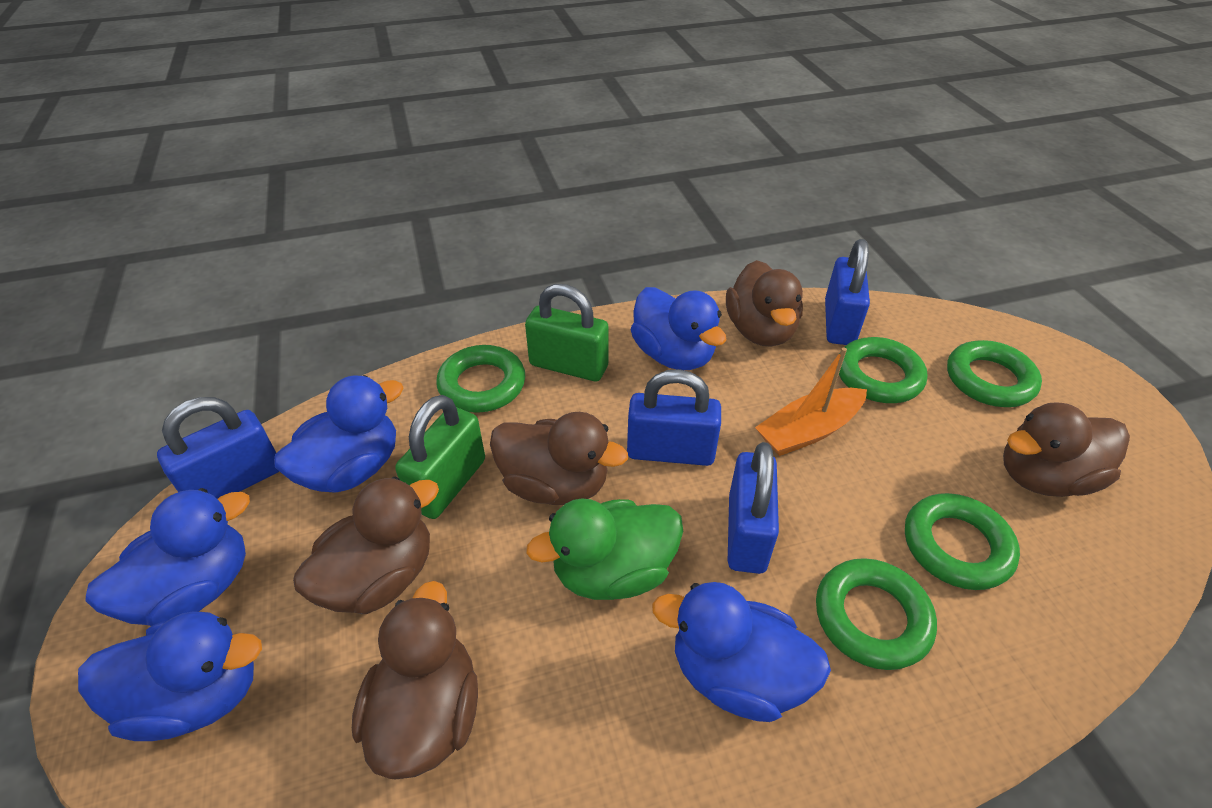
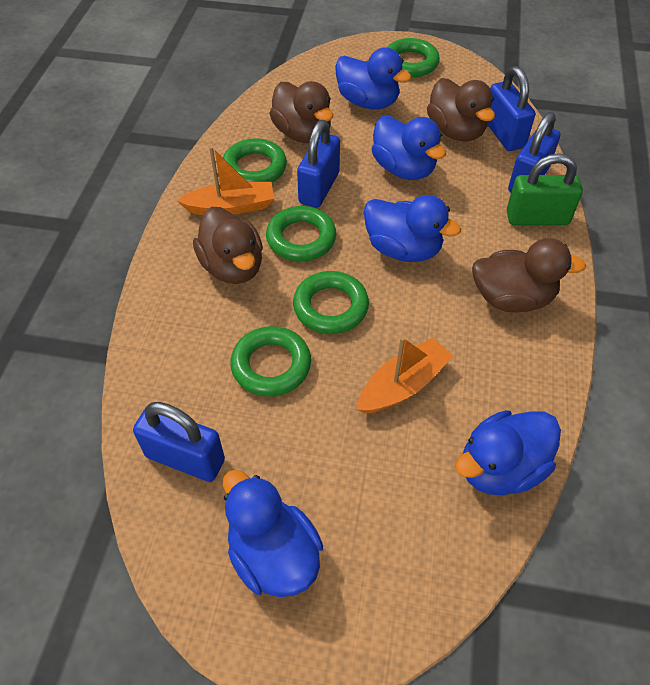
brown duck: [293,477,439,614] [352,581,478,779] [490,412,628,505] [726,260,803,347] [1003,402,1130,497] = 5 -> [193,207,263,284] [269,81,333,143] [427,78,495,142] [472,238,586,313] = 4
green duck: [526,498,683,600] = 1 -> none = 0
green padlock: [395,395,485,519] [525,284,609,381] = 2 -> [507,153,583,225] = 1
orange boat: [755,347,867,456] = 1 -> [176,146,274,215] [357,337,453,414] = 2

